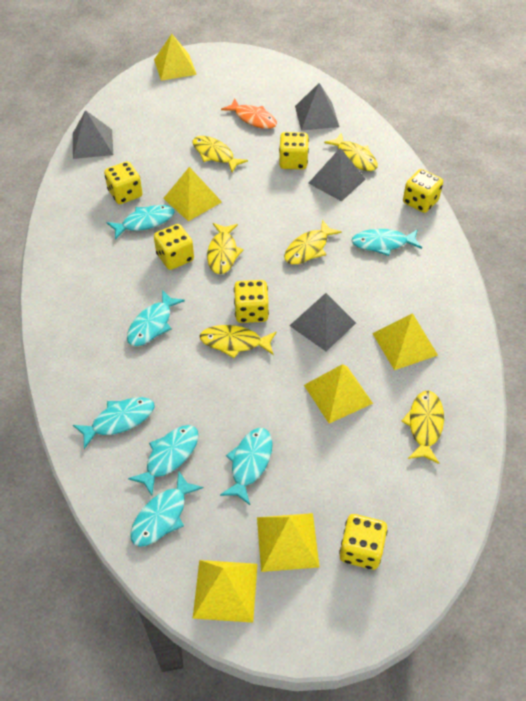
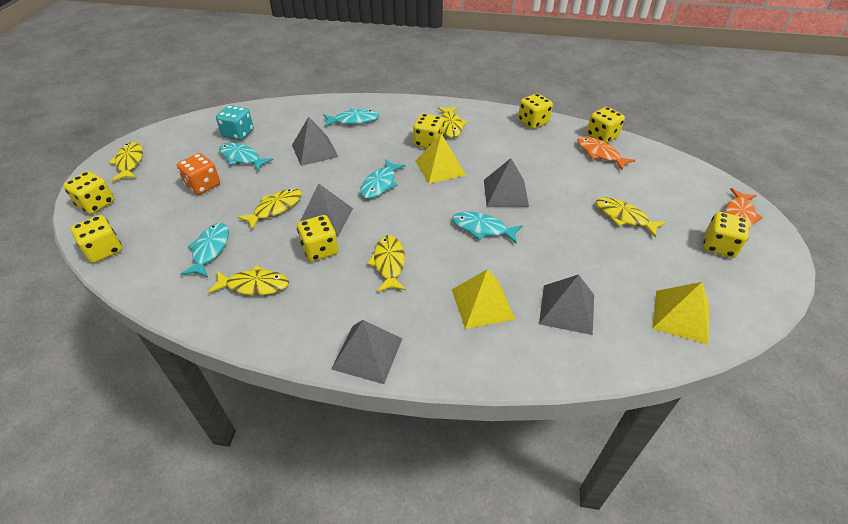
grey pyramid: [73,110,113,159] [289,293,356,351] [295,83,340,131] [308,148,365,201] = 4 -> [292,117,338,166] [296,184,353,237] [331,320,402,384] [484,158,529,207] [539,274,594,335] = 5
orange dice: none = 0 -> [177,153,220,195] = 1
orange fish: [221,98,277,129] = 1 -> [577,136,635,170] [725,188,763,229] = 2
turquoise dice: none = 0 -> [216,105,254,140] = 1
turquoise fish: [73,397,155,449] [107,205,175,240] [127,290,185,346] [128,425,199,496] [130,471,204,547] [220,428,273,505] [352,229,422,256] = 7 -> [180,223,229,277] [219,142,273,171] [324,109,379,127] [360,159,405,199] [452,212,523,243] = 5
yellow dice: [104,161,143,204] [154,224,194,270] [234,280,269,323] [279,132,309,170] [339,514,388,570] [403,169,443,213] = 6 -> [63,171,114,214] [71,215,122,263] [297,215,338,262] [413,113,444,148] [518,93,553,129] [587,107,625,143] [703,212,749,258] = 7
yellow pyramid: [154,34,197,81] [163,167,222,221] [193,560,257,623] [257,513,320,572] [304,364,373,423] [372,313,438,370] = 6 -> [416,134,466,184] [452,269,515,329] [652,282,709,345] = 3

